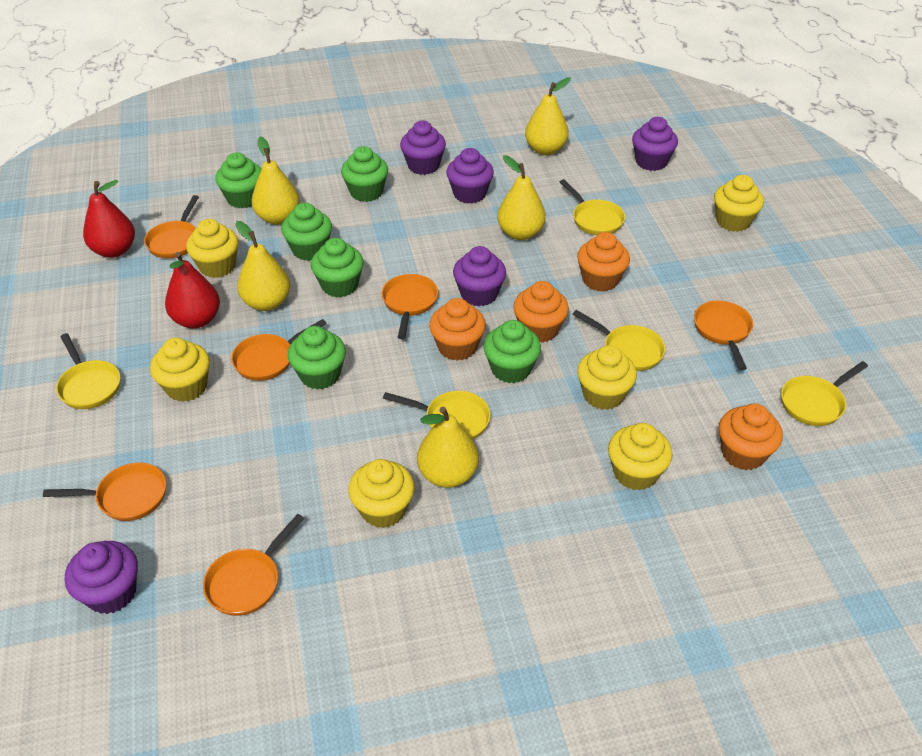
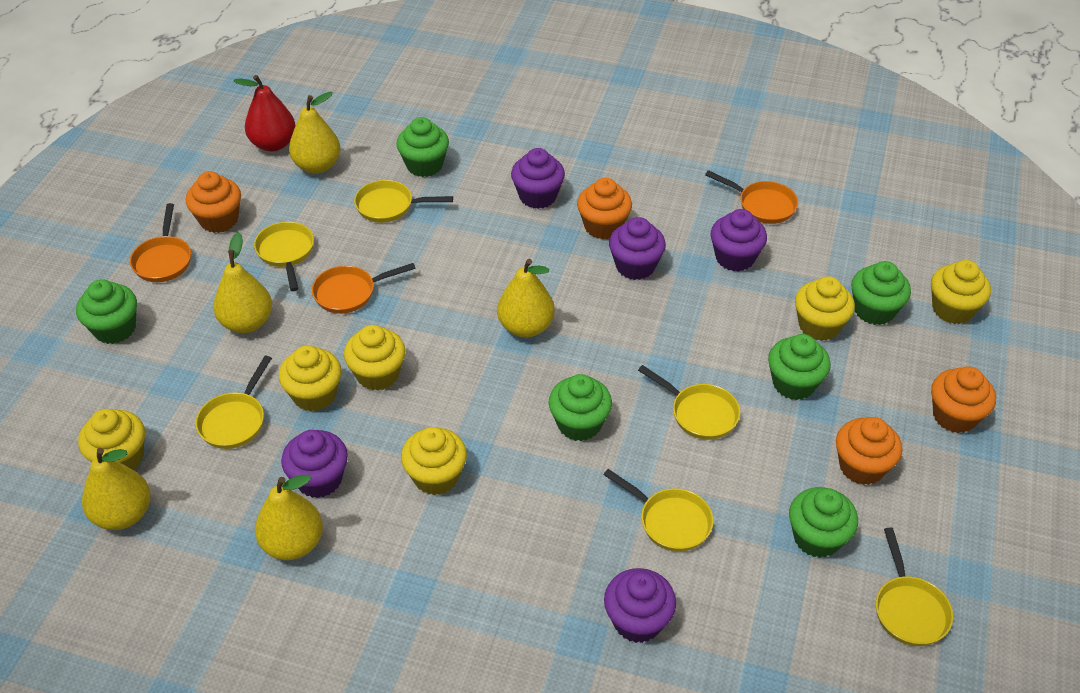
orange pan: [43,463,166,521] [144,195,199,258] [203,514,304,616] [231,319,327,381] [382,274,438,339] [694,301,753,370] = 6 -> [130,203,191,282] [312,263,416,314] [705,170,798,224] = 3
red pear: [83,180,135,258] [165,252,220,328] = 2 -> [234,75,296,151] = 1
yellow pan: [56,333,121,409] [383,391,491,440] [560,179,625,235] [573,310,666,371] [781,361,868,426] = 5 -> [196,356,272,449] [254,222,314,291] [354,180,453,223] [603,469,714,552] [638,365,740,440] [876,527,953,646] = 6

